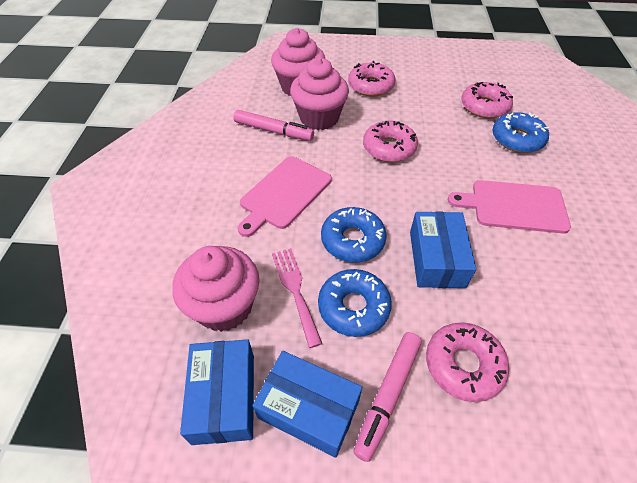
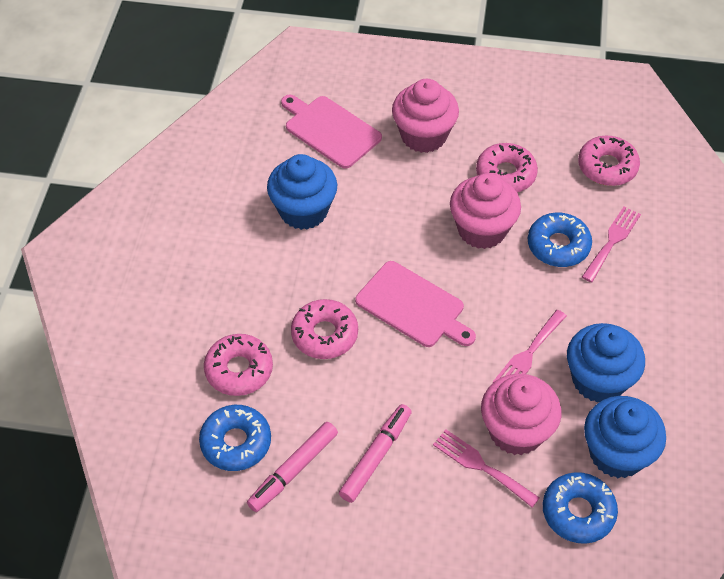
blue box: [180,339,254,445] [252,351,362,458] [410,211,476,288] = 3 -> none = 0
blue cupcake: none = 0 -> [267,154,337,230] [567,323,645,403] [584,396,666,478] = 3
pink fork: [272,248,322,348] = 1 -> [433,429,539,508] [493,310,567,383] [582,207,641,282] = 3

